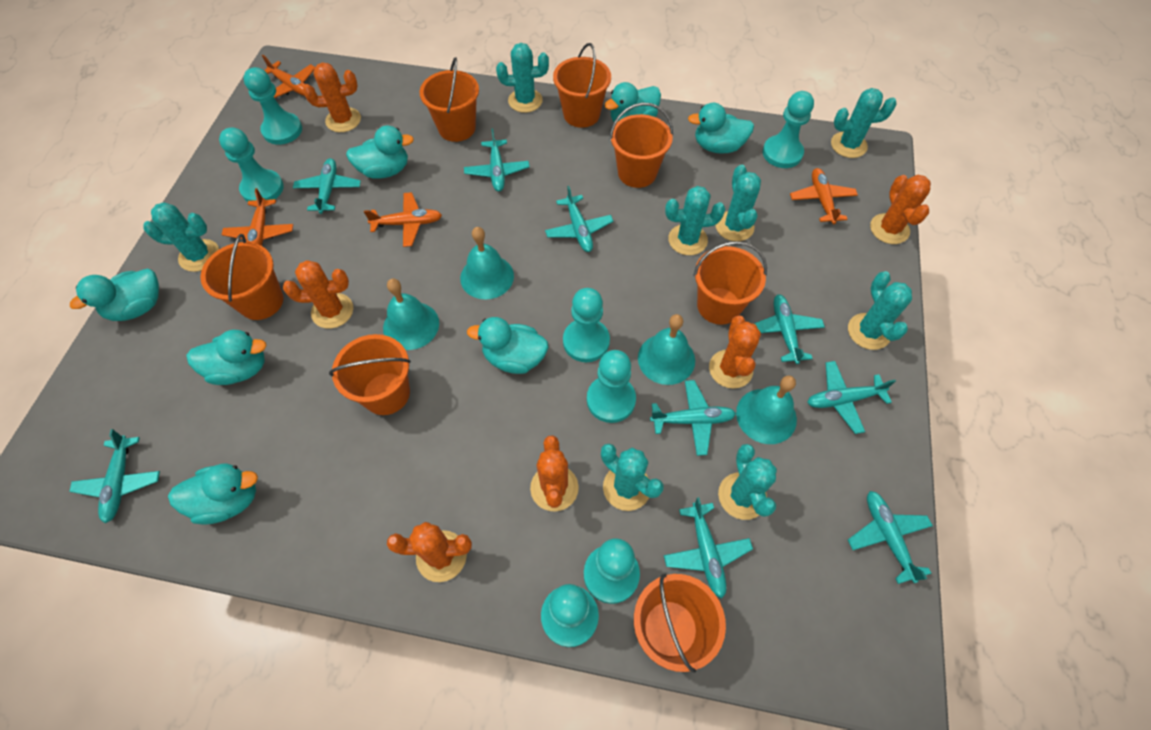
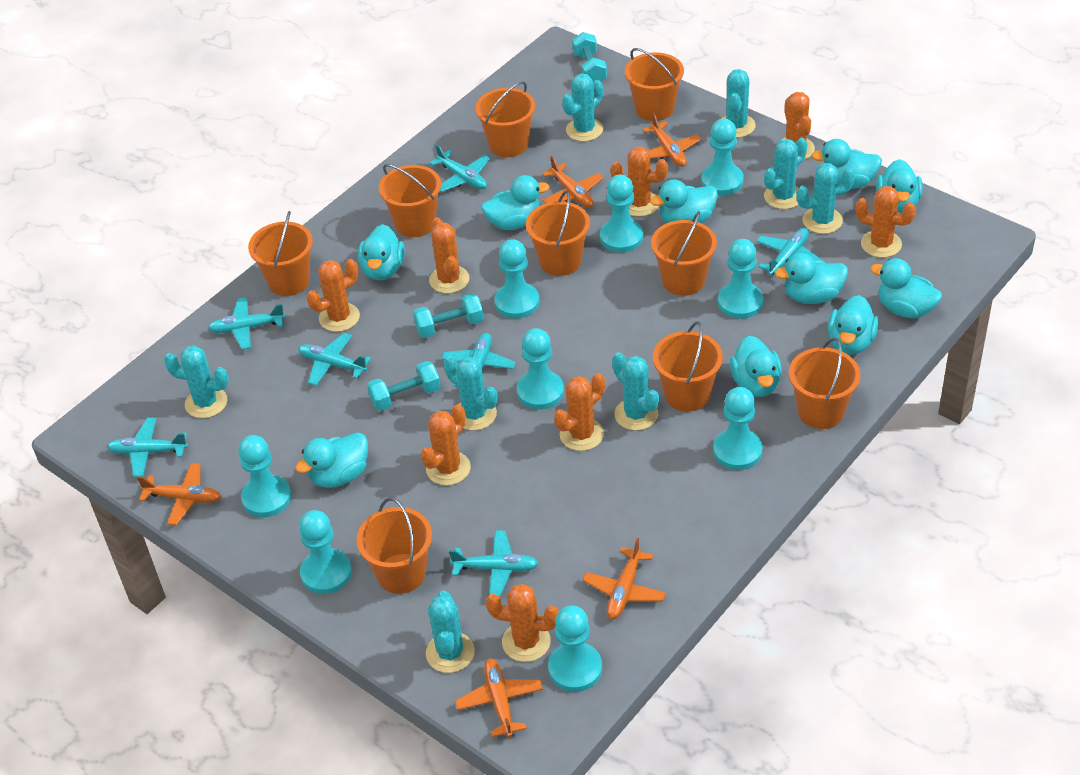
orange bucket: [200,234,284,320] [329,334,411,415] [420,57,479,142] [553,43,611,128] [610,102,673,188] [634,574,726,673] [693,241,767,325] = 7 -> [248,211,313,296] [357,497,432,594] [379,164,441,237] [475,81,535,157] [526,190,590,276] [625,48,684,121] [651,211,717,296] [653,321,723,412] [789,337,861,429] = 9
orange cactus: [283,260,353,329] [303,62,361,132] [387,522,472,582] [530,436,579,511] [709,316,761,389] [870,175,931,244] = 6 -> [307,259,360,332] [421,405,471,485] [429,218,469,293] [486,584,559,662] [554,373,605,451] [611,146,668,217] [781,92,815,160] [856,186,916,258] = 8
orange plane: [222,188,293,246] [262,55,315,98] [364,192,442,247] [790,168,858,224] = 4 -> [137,463,221,525] [455,658,543,737] [542,156,603,208] [583,538,666,619] [642,113,701,167] = 5
turquoise bell: [383,279,439,350] [460,227,514,300] [638,314,695,385] [736,376,797,444] = 4 -> none = 0
turquoise duck: [70,269,159,321] [168,464,258,525] [186,330,267,385] [346,126,414,179] [467,317,549,374] [605,82,661,122] [688,103,754,154] = 7 -> [295,432,368,488] [358,224,405,280] [481,175,550,230] [650,179,718,223] [730,336,782,397] [775,253,848,304] [811,139,882,189] [828,295,879,355] [870,258,942,318] [876,159,923,213] = 10
turquoise dumbbell: none = 0 -> [367,361,441,411] [413,293,484,338] [572,32,607,83] = 3
turquoise pawn: [219,127,284,202] [243,67,302,145] [541,584,599,647] [563,288,610,362] [584,538,640,604] [587,350,636,423] [763,91,814,168] = 7 -> [238,435,291,517] [299,510,352,594] [494,239,539,318] [517,328,564,409] [548,606,602,692] [600,175,643,252] [701,119,744,195] [713,387,763,470] [718,239,763,319] = 9
turquoise plane: [69,429,160,523] [293,158,361,214] [464,129,530,192] [545,186,613,252] [650,380,736,456] [664,497,753,598] [754,294,825,364] [807,361,896,434] [848,491,933,584] = 9 -> [107,418,188,477] [208,297,285,350] [298,333,371,386] [430,144,490,192] [441,333,516,387] [449,530,538,597] [756,228,823,276] = 7

